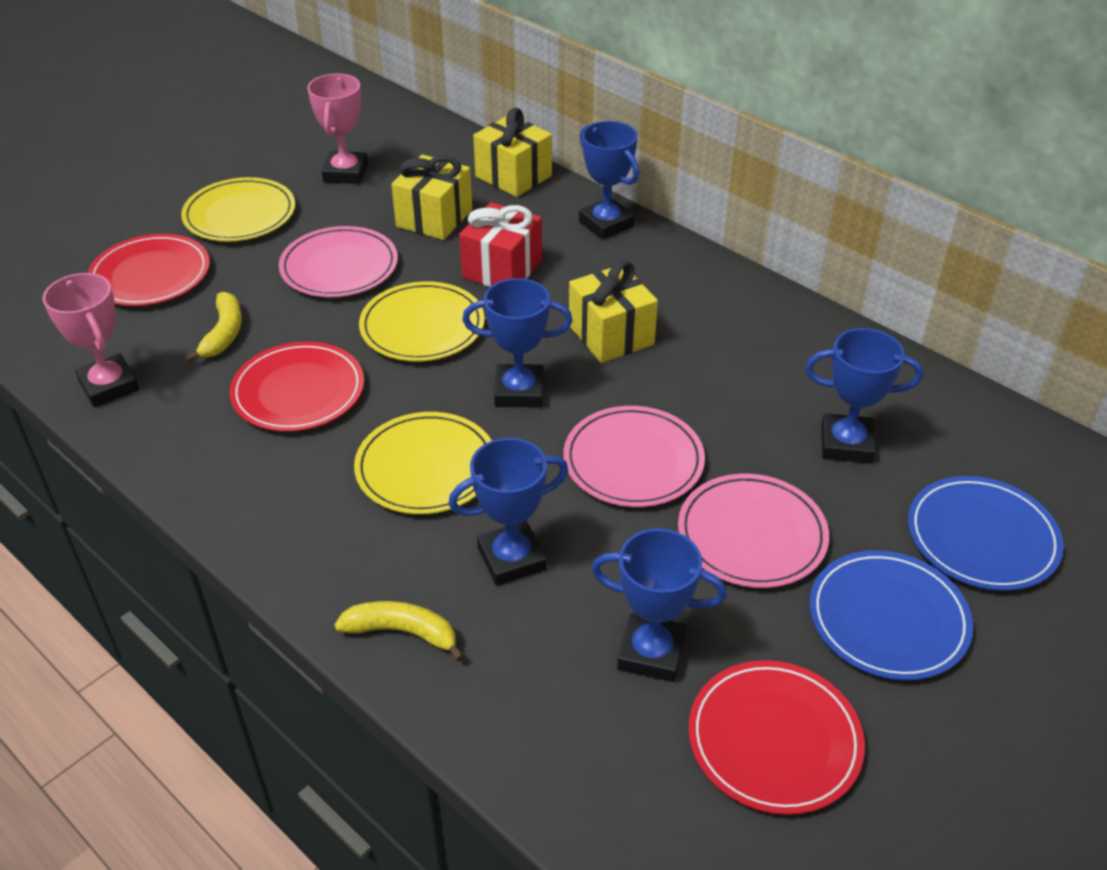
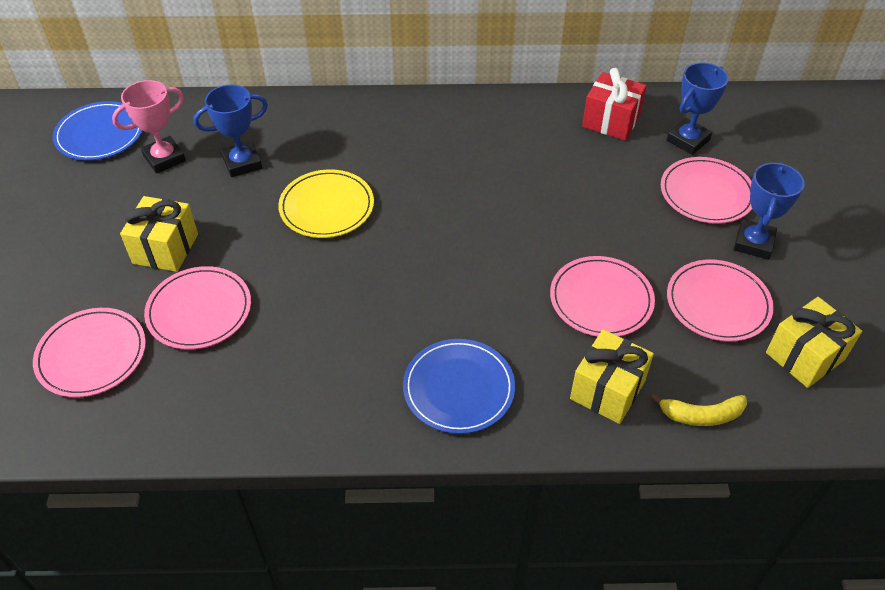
blue trophy: [448,438,569,586] [462,278,573,408] [579,121,639,240] [591,528,727,682] [805,328,923,463] = 5 -> [194,85,268,177] [667,62,729,155] [734,162,805,260] = 3
pink plate: [279,226,398,297] [564,406,705,507] [678,474,829,588] = 3 -> [33,308,146,397] [144,266,251,350] [550,256,655,337] [661,157,752,224] [667,260,774,342] = 5
pink trophy: [43,273,139,407] [307,73,368,184] = 2 -> [112,80,186,173] = 1
red plate: [88,234,210,306] [229,342,364,432] [688,660,865,815] = 3 -> none = 0
yellow banana: [185,292,242,363] [334,601,464,662] = 2 -> [650,394,747,426] = 1
yellow plate: [181,177,295,242] [354,412,492,514] [359,281,485,362] = 3 -> [278,169,374,238] = 1

